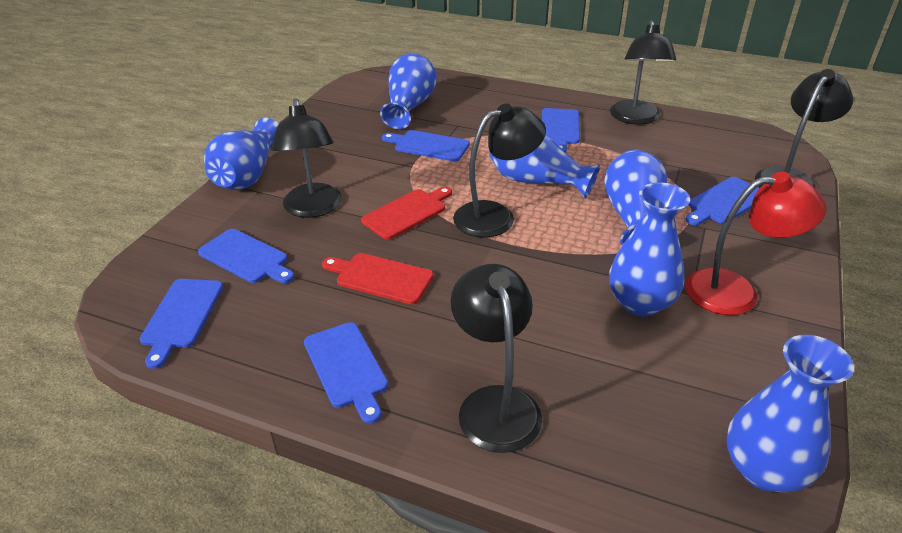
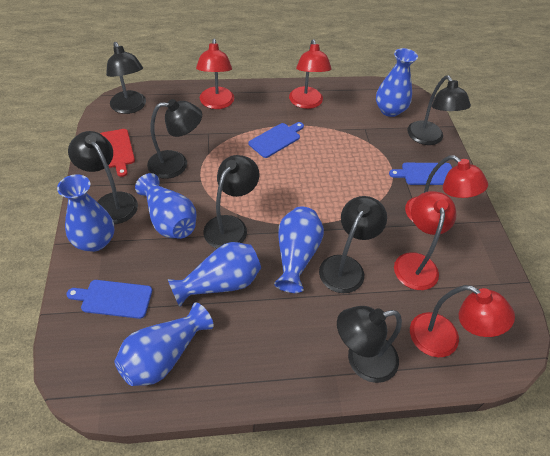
black lamp: [271,98,342,218] [451,264,542,453] [453,103,546,238] [610,20,676,125] [755,69,853,189] = 5 -> [68,131,138,224] [106,42,146,114] [147,99,202,179] [203,155,259,249] [319,196,387,293] [337,306,402,383] [407,75,471,145] = 7
blue cutting board: [140,279,223,369] [198,229,294,283] [304,322,388,424] [382,130,470,161] [542,108,580,152] [686,177,759,225] = 6 -> [66,280,152,319] [248,122,304,158] [389,163,452,185] = 3
red cutting board: [322,253,434,304] [361,187,452,240] = 2 -> [100,129,135,177] = 1
red lamp: [685,172,827,315] = 1 -> [196,39,234,109] [289,39,332,109] [394,191,456,290] [405,155,488,223] [410,285,515,357] = 5

